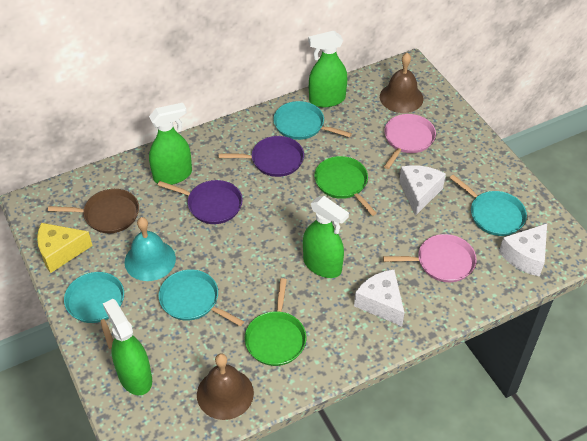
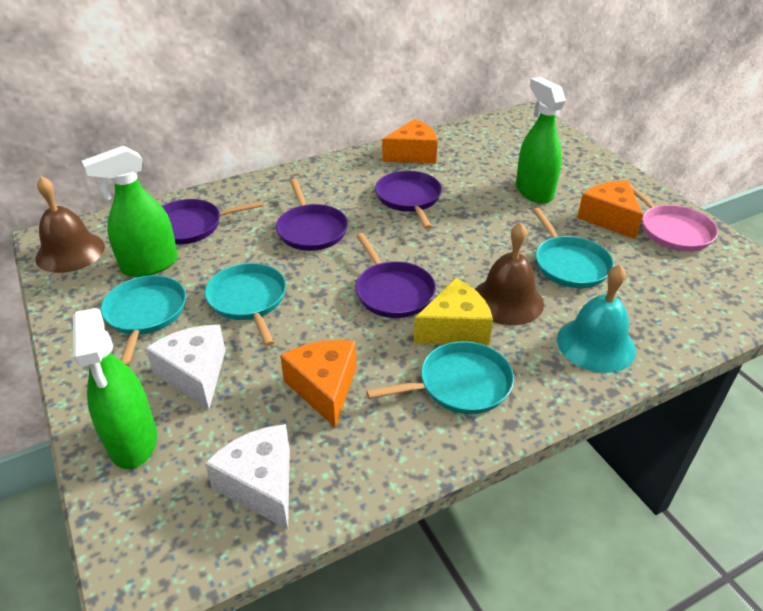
brown pan: [48,189,139,233] = 1 -> none = 0
green pan: [245,278,306,366] [314,156,377,216] = 2 -> none = 0
green spray bottle: [103,299,152,395] [149,103,192,185] [303,196,349,278] [308,31,347,107] = 4 -> [73,308,157,469] [82,145,178,277] [516,77,566,203] = 3
orange cheese: none = 0 -> [280,340,357,428] [382,119,438,163] [577,180,643,239] = 3
pink pan: [383,234,477,282] [384,114,436,169] = 2 -> [630,184,718,252] = 1
purple pan: [158,180,243,224] [219,136,304,177] = 2 -> [162,199,263,245] [276,179,348,251] [355,233,436,318] [375,171,442,229] = 4
white cheese: [354,269,404,326] [399,165,446,216] [499,223,547,277] = 3 -> [145,325,226,409] [205,424,290,530] = 2

